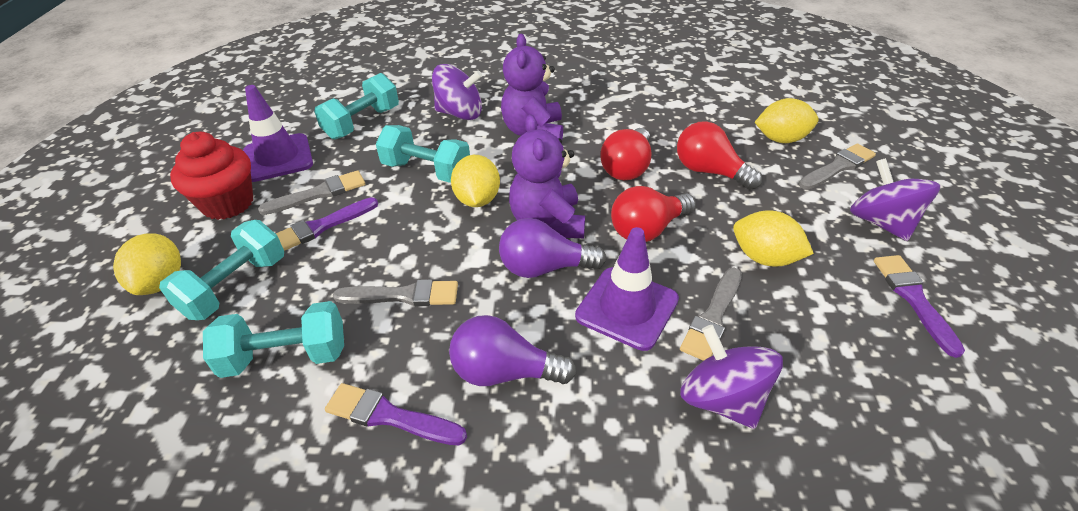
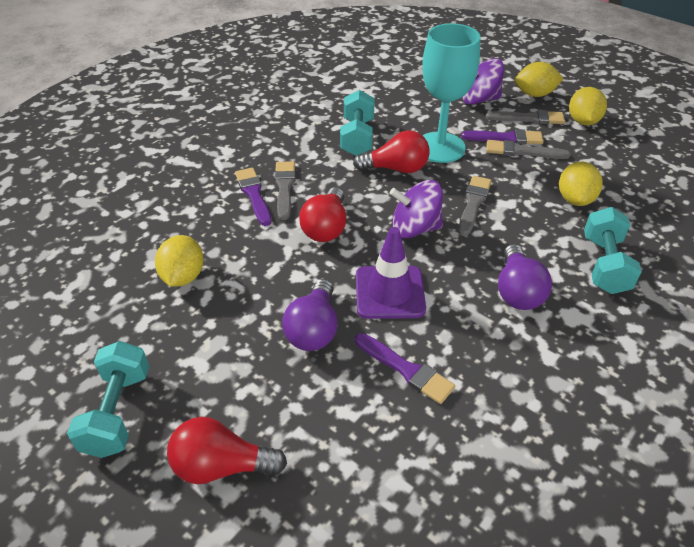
purple spinning top: [432,64,482,120] [680,325,783,429] [850,158,940,241] = 3 -> [390,180,443,238] [462,58,504,105] = 2
purple teddy bear: [501,34,563,140] [509,115,585,238] = 2 -> none = 0
purple traffic cone: [243,85,313,182] [575,227,679,351] = 2 -> [356,227,426,319] = 1
red cupcake: [170,132,253,220] = 1 -> none = 0
turquoise dumbbell: [159,220,284,320] [203,301,344,378] [314,73,399,139] [376,125,470,183] = 4 -> [67,341,149,458] [340,90,375,156] [584,207,642,294] = 3
turquoise goblet: none = 0 -> [422,23,480,163] = 1

